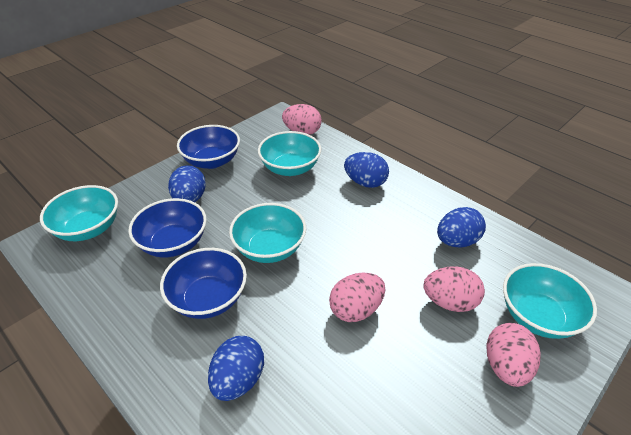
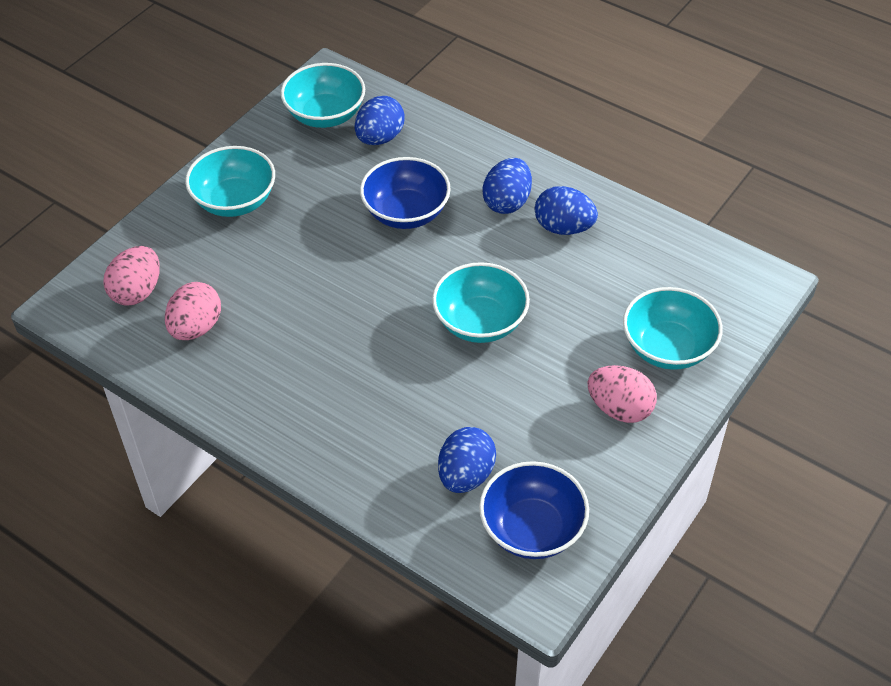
blue bowl: [128,198,207,258] [160,248,247,319] [177,125,240,169] = 3 -> [360,157,451,229] [479,461,589,559] = 2
pink egg: [282,104,322,135] [329,273,385,322] [423,266,485,312] [486,323,541,387] = 4 -> [103,246,160,306] [165,282,221,340] [587,365,657,423] = 3

